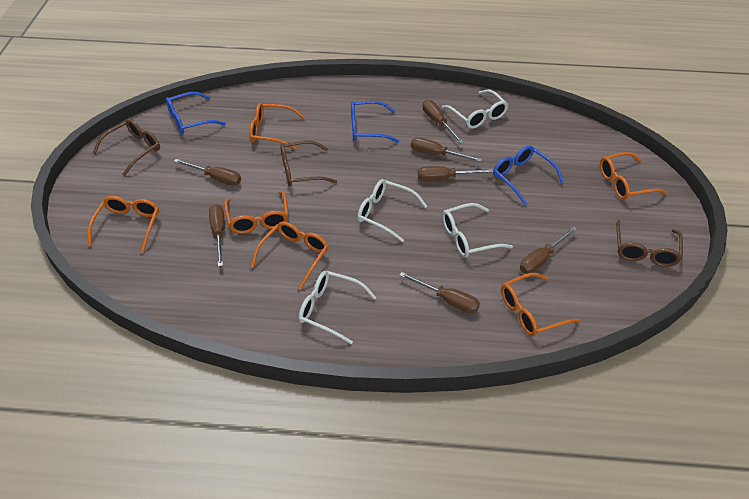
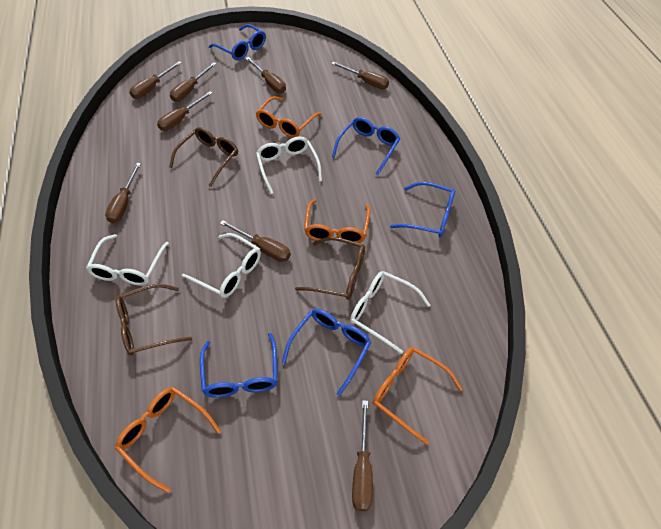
blue glasses: [166,92,226,134] [351,101,399,143] [493,146,564,206] = 3 -> [200,333,277,398] [209,24,266,61] [282,309,371,396] [332,117,400,175] [390,182,455,237] = 5
brown screwdriver: [173,159,241,186] [209,204,225,267] [399,272,480,314] [411,137,482,162] [418,166,493,181] [423,100,464,144] [520,227,577,274] = 7 -> [105,163,141,223] [129,61,181,99] [157,91,212,131] [170,62,216,102] [220,220,291,262] [245,57,286,93] [331,62,389,89] [352,400,373,511] = 8
orange glasses: [88,196,159,253] [224,191,288,234] [249,103,305,150] [251,221,329,290] [501,273,581,337] [600,152,668,200] = 6 -> [115,387,221,493] [256,96,322,138] [304,199,370,244] [373,347,462,445] = 4

